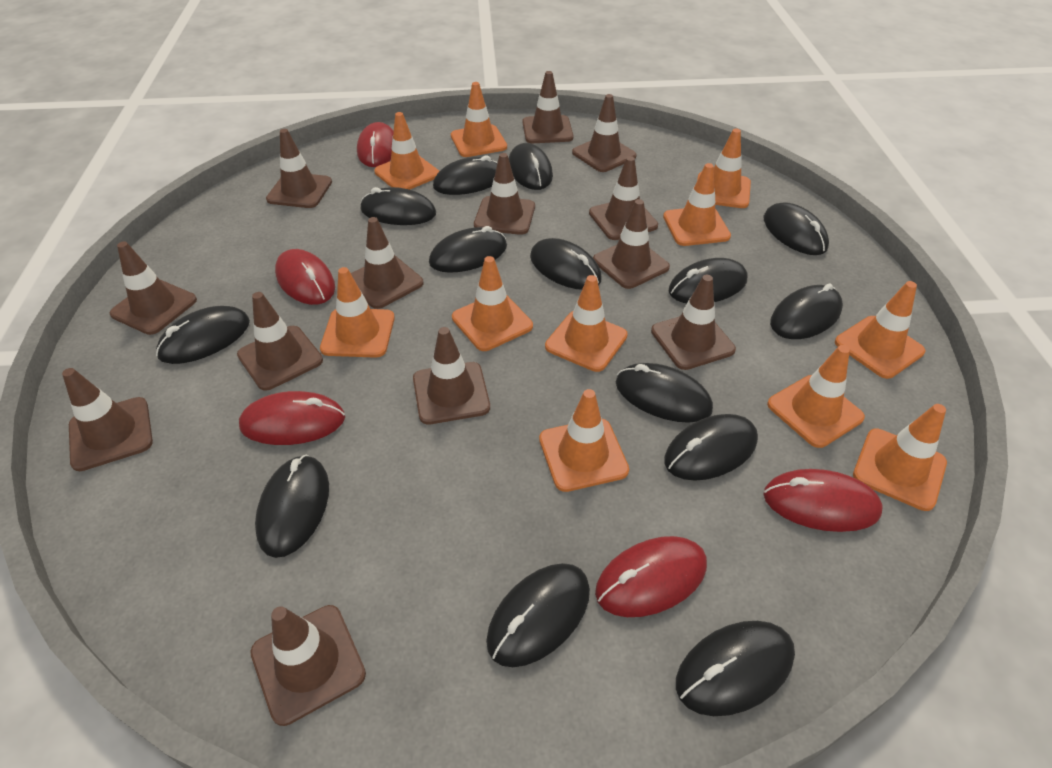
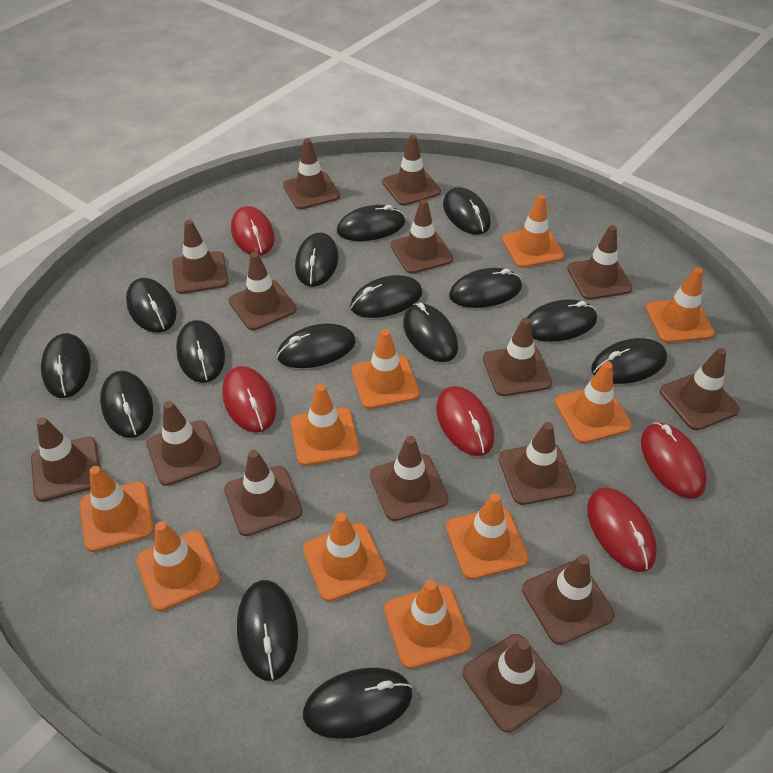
black mouse: [156,306,250,364] [255,455,329,558] [361,187,436,225] [429,226,507,273] [433,155,498,195] [486,563,590,667] [509,143,553,190] [530,238,602,290] [616,363,713,423] [664,414,758,481] [668,258,747,303] [676,621,795,716] [764,202,829,255] [770,283,843,339] = 14 -> [41,333,91,398] [100,371,153,438] [126,278,177,333] [176,320,225,383] [237,580,298,681] [277,324,356,368] [295,233,338,287] [303,668,412,739] [337,205,405,241] [350,275,423,318] [403,303,458,362] [443,187,491,235] [449,268,522,308] [527,299,597,342] [591,338,667,384] = 15
brown traffic cone: [62,368,153,471] [110,242,197,335] [237,292,323,391] [250,605,366,726] [266,129,332,208] [351,217,424,309] [413,327,490,424] [474,153,535,235] [522,71,573,143] [572,94,637,172] [589,156,658,240] [593,199,670,289] [651,275,736,370] = 13 -> [31,417,100,502] [146,401,222,486] [172,220,229,294] [224,450,303,536] [229,252,297,330] [283,138,340,210] [370,436,448,521] [382,135,441,206] [391,199,453,274] [463,634,562,732] [483,318,552,396] [499,422,576,505] [522,555,615,645] [567,225,633,300] [660,348,740,430] = 15
orange traffic cone: [320,267,395,358] [374,112,439,190] [451,82,507,157] [452,256,533,351] [539,389,629,492] [545,275,628,372] [663,163,731,246] [697,128,751,208] [767,345,865,448] [835,281,925,379] [853,404,947,511] = 11 -> [79,466,154,552] [136,521,221,611] [291,384,360,466] [303,513,387,602] [352,329,420,409] [384,580,472,669] [446,493,529,580] [502,195,564,268] [555,362,632,443] [646,267,715,343] = 10

